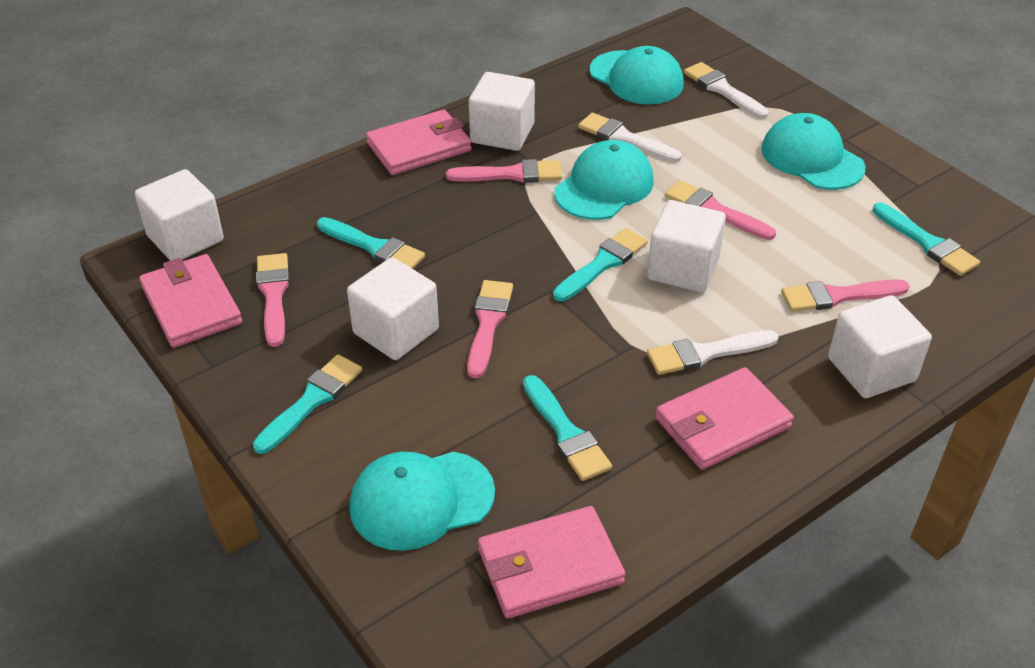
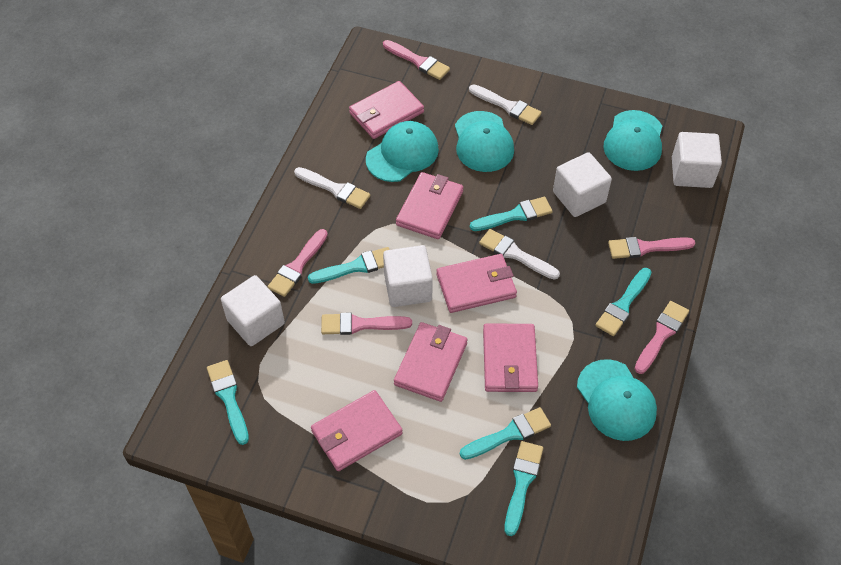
pink wallet: [139,254,242,348] [366,110,472,175] [478,506,625,619] [655,367,794,470] = 4 -> [311,390,403,471] [349,81,424,139] [394,322,468,402] [396,172,463,239] [436,254,517,313] [483,324,538,392] = 6
turquoise brush: [253,355,362,454] [317,217,425,269] [523,375,612,481] [553,228,648,301] [873,203,980,276] = 5 -> [207,360,249,445] [308,247,390,284] [460,407,551,460] [470,197,553,231] [504,441,543,536] [595,268,651,336] = 6
white cube: [135,169,224,261] [347,257,439,360] [469,72,535,151] [647,200,726,293] [828,295,932,398] = 5 -> [221,275,285,346] [383,245,433,307] [553,152,612,217] [672,132,722,188] = 4

